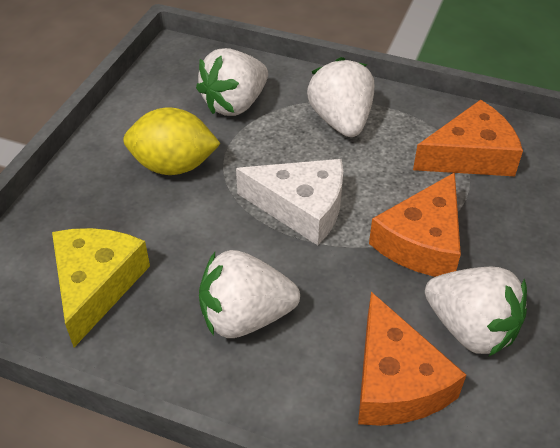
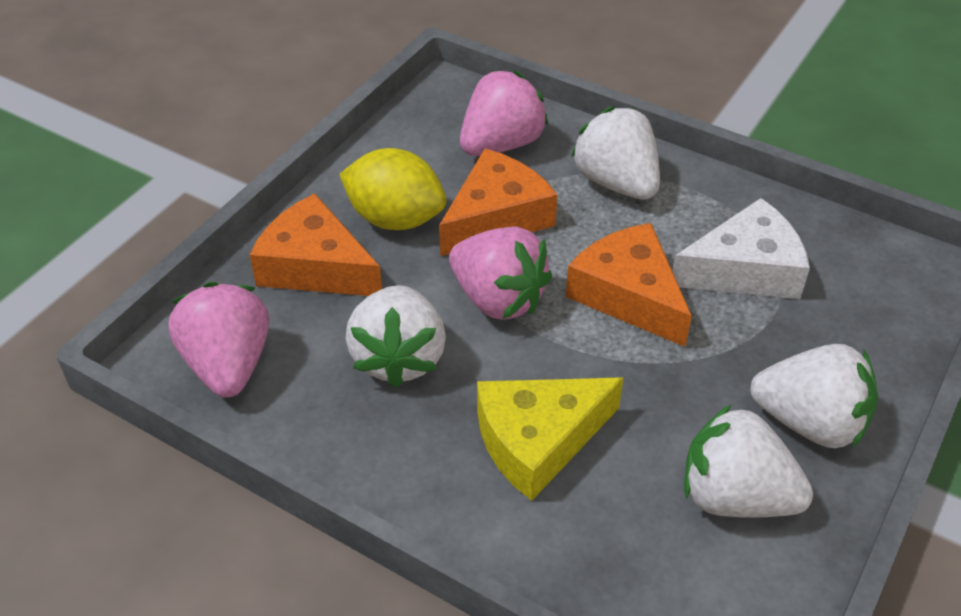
pink strawberry: none = 0 -> [168,282,269,398] [449,227,552,320] [460,70,549,156] = 3

